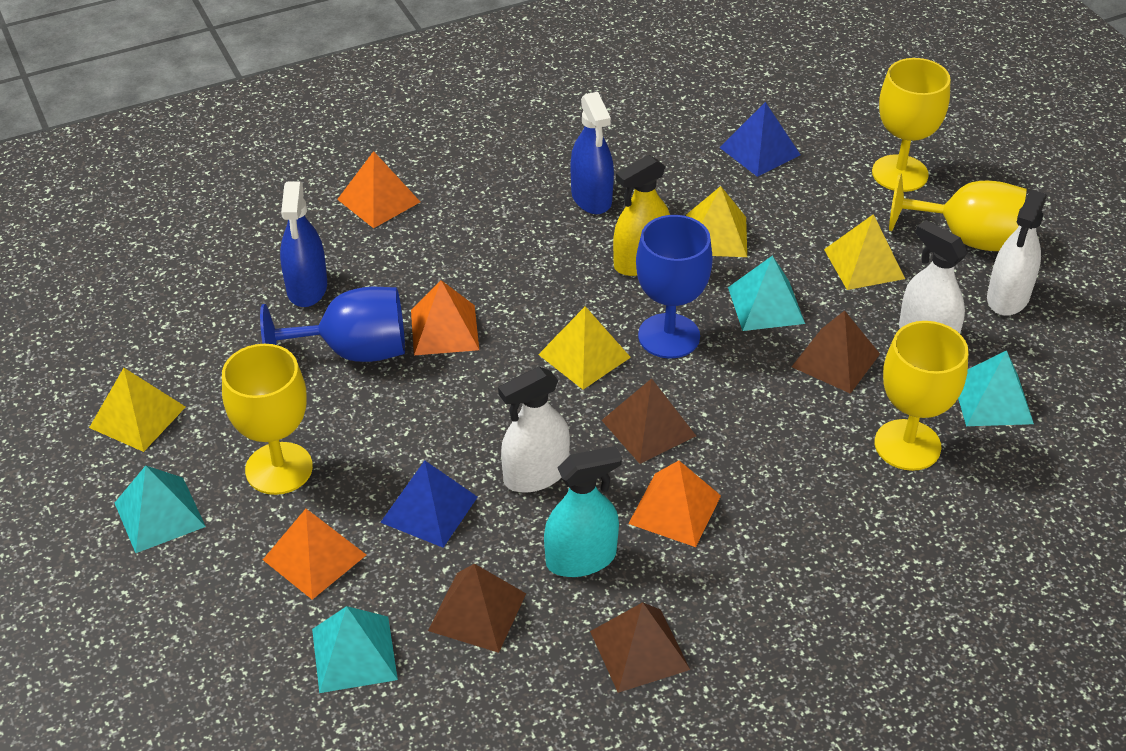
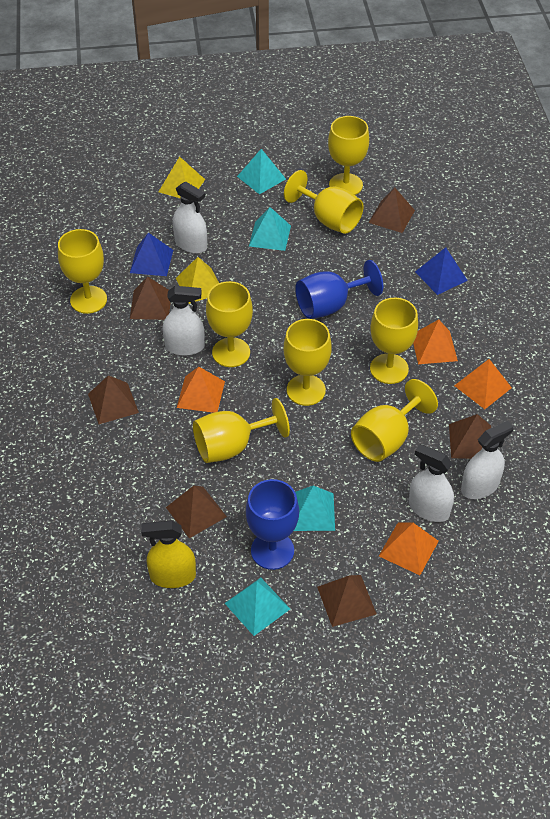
blue spray bottle: [280,181,327,307] [571,92,614,214] = 2 -> none = 0
brown pyramid: [428,564,526,653] [590,602,690,693] [601,378,696,464] [791,310,880,394] = 4 -> [88,375,139,424] [130,276,171,320] [166,486,227,538] [317,575,376,627] [368,188,415,233] [449,414,491,459] = 6
turquoise spray bottle: [544,446,622,577] = 1 -> none = 0
white spray bottle: [498,367,570,493] [899,220,968,334] [987,190,1047,316] = 3 -> [162,286,205,356] [173,181,207,253] [409,444,454,522] [461,421,514,499] = 4
yellow goblet: [222,344,313,495] [872,58,951,192] [875,321,968,471] [889,173,1027,251] = 4 -> [58,229,107,314] [193,398,290,463] [206,281,253,367] [284,170,363,234] [284,319,332,406] [328,116,369,195] [351,379,438,462] [370,298,418,384] = 8
yellow pyramid: [89,368,185,452] [538,306,631,389] [686,186,747,257] [824,214,905,290] = 4 -> [159,156,205,199] [176,257,219,304] = 2

